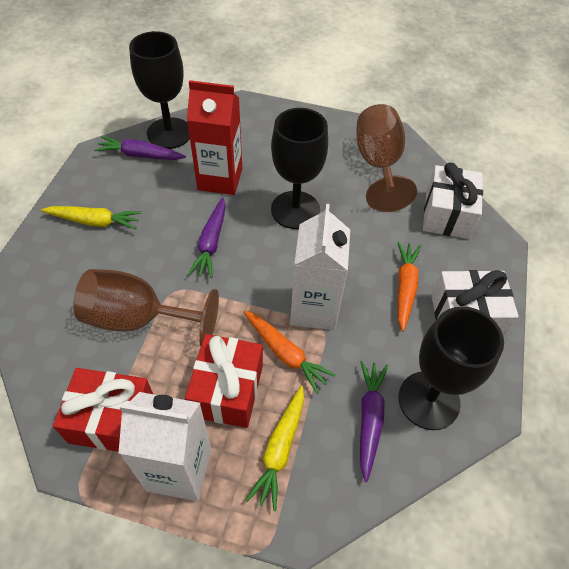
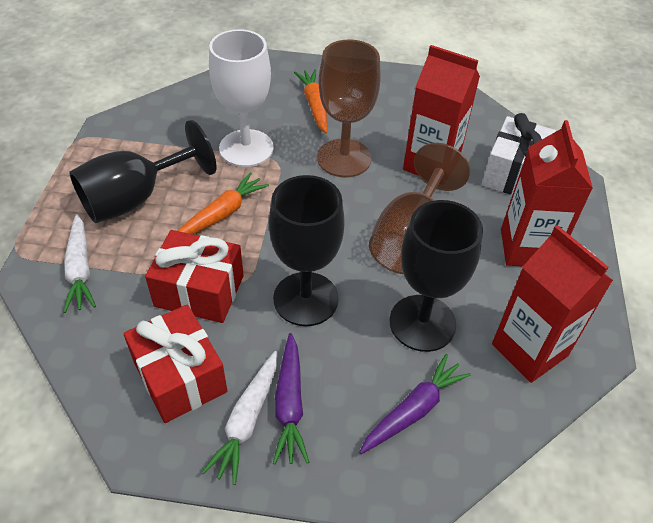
purple carrot: [94,136,186,160] [188,197,226,278] [360,361,388,482] = 3 -> [273,333,309,464] [359,354,471,454] = 2
red carton: [187,80,242,195] = 1 -> [403,45,480,175] [492,225,613,383] [501,120,593,267] = 3
white carrot: none = 0 -> [64,214,96,313] [201,351,277,485] = 2
white carton: [118,392,211,501] [290,204,350,330] = 2 -> none = 0
white gift: [423,162,483,239] [431,270,519,337] = 2 -> [482,113,557,195] = 1
white goblet: none = 0 -> [209,29,274,167] = 1
yellow carrot: [41,206,142,230] [246,386,304,511] = 2 -> none = 0

